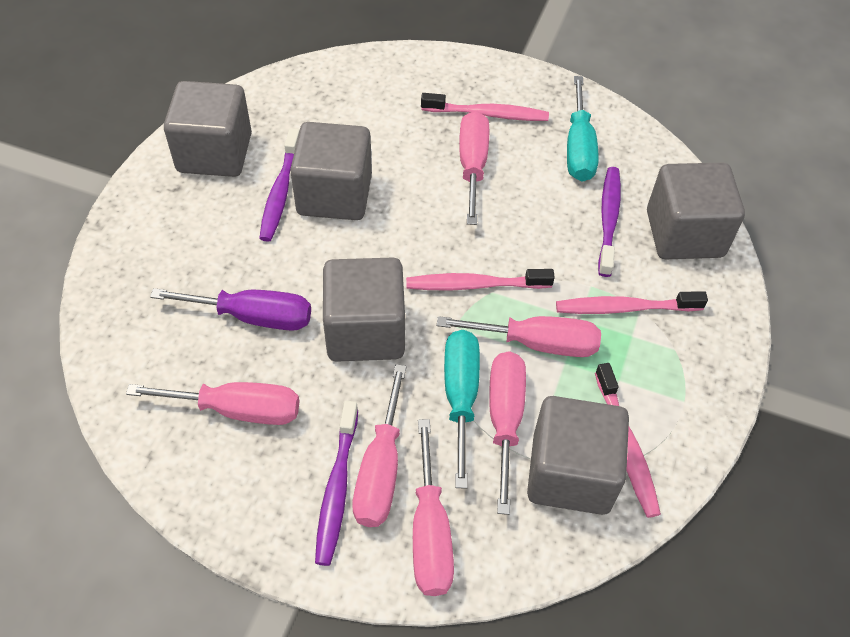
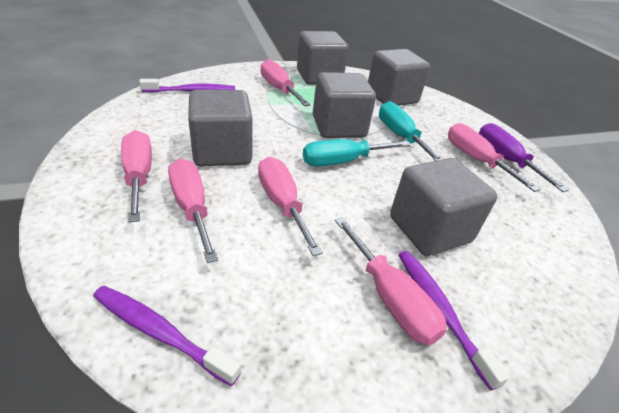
pink toothbrush: [406,269,555,290] [421,93,549,121] [556,291,708,314] [595,363,661,518] = 4 -> none = 0

